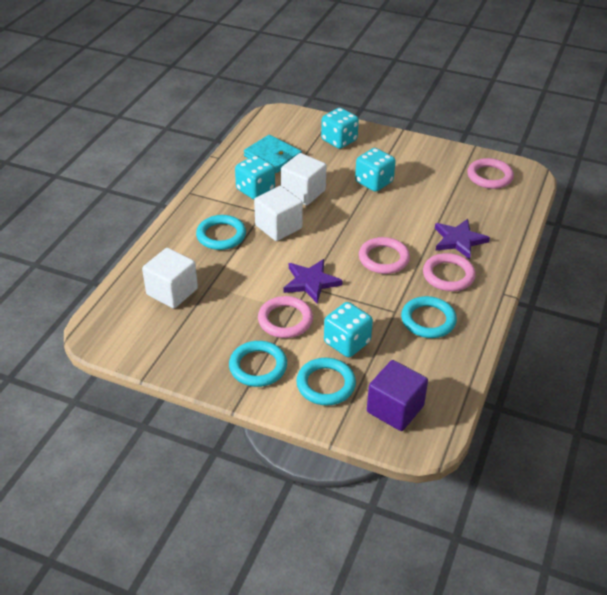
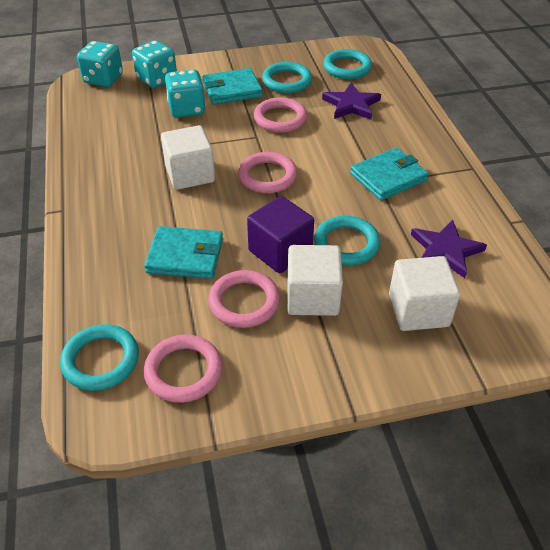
turquoise dice: [235,155,275,199] [321,108,359,149] [324,302,373,357] [355,148,396,192] = 4 -> [77,41,123,87] [132,40,177,88] [165,69,206,117] = 3
turquoise wallet: [244,135,302,173] = 1 -> [144,226,223,279] [202,68,263,105] [350,147,429,201] = 3

